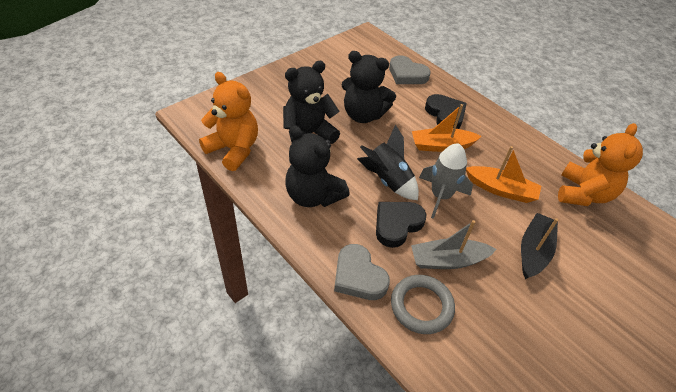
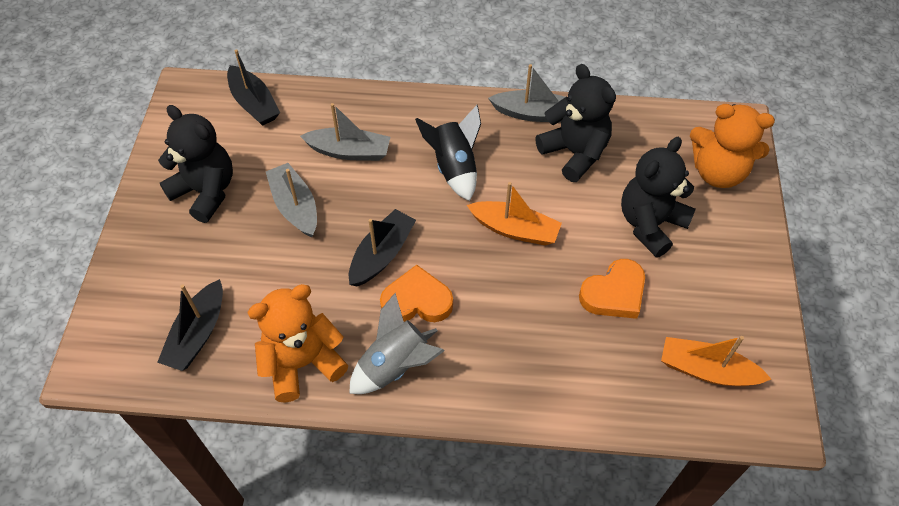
black boat: [521,213,558,279] = 1 -> [157,279,223,371] [227,49,280,126] [349,209,416,286] = 3
black heart: [376,202,427,248] [425,94,467,129] = 2 -> none = 0
grey boat: [411,220,496,269] = 1 -> [266,163,317,237] [300,103,390,161] [488,64,565,122] = 3
grey heart: [334,244,390,300] [389,55,431,84] = 2 -> none = 0
grey ring: [391,275,455,334] = 1 -> none = 0
orange heart: none = 0 -> [380,265,453,322] [579,259,645,319] = 2

